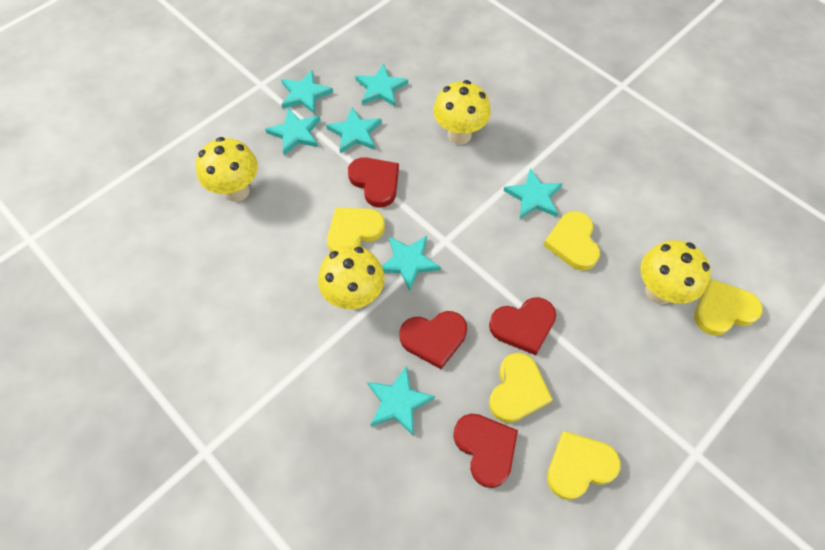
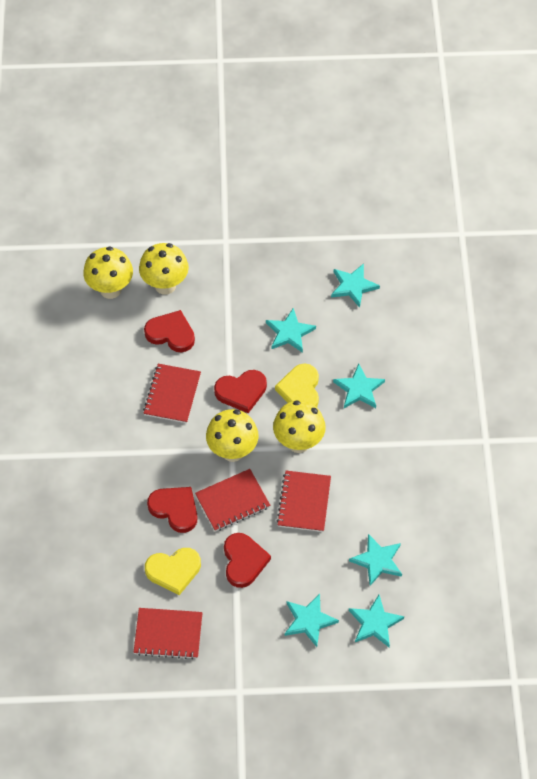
red notebook: none = 0 -> [133,608,203,659] [143,364,201,423] [195,469,270,532] [276,471,331,532] = 4
turquoise star: [265,108,320,155] [281,70,333,114] [326,107,382,153] [355,64,408,106] [367,366,435,435] [382,236,441,291] [504,168,563,219] = 7 -> [266,308,316,353] [285,594,339,647] [331,264,380,308] [333,364,385,408] [349,534,402,586] [349,595,404,647] = 6
yellow heart: [327,207,385,252] [489,353,553,423] [543,211,600,270] [547,431,621,500] [694,279,763,336] = 5 -> [145,548,201,595] [275,363,319,407] = 2

